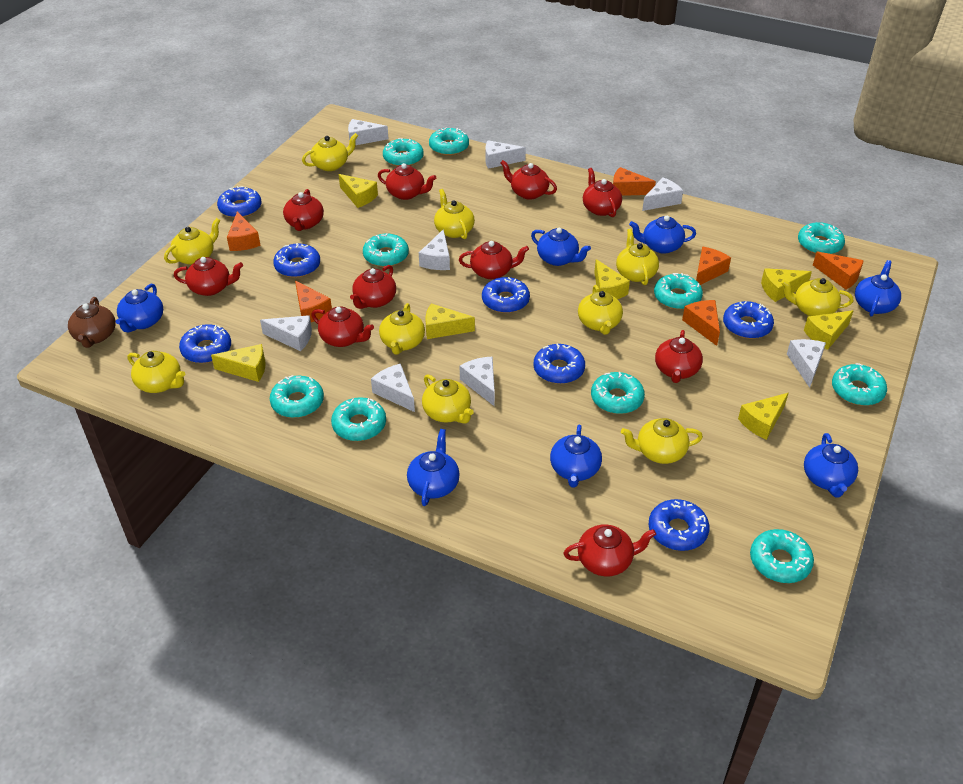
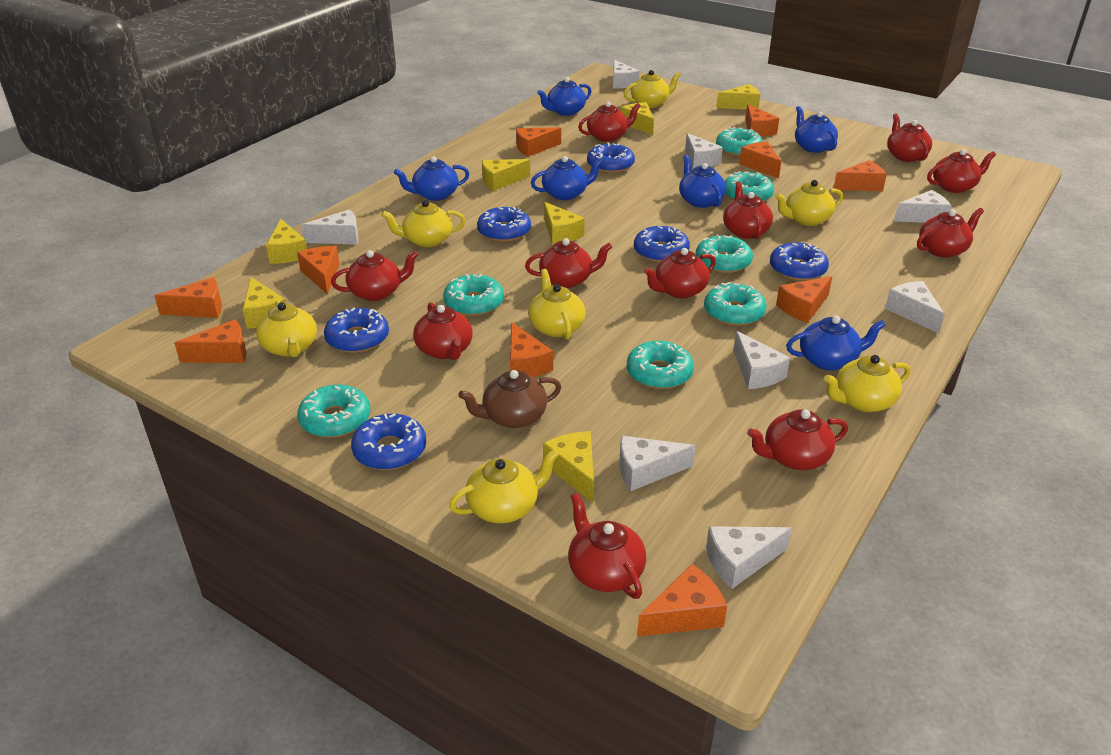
blue donut: [179,324,231,363] [217,186,261,218] [273,243,320,278] [482,277,530,313] [533,343,585,384] [649,499,710,551] [723,301,774,339] = 7 -> [324,308,389,353] [351,413,426,470] [477,207,531,242] [587,143,635,173] [634,226,690,263] [770,242,829,281] = 6
blue teapot: [115,284,163,333] [407,429,460,506] [531,228,591,266] [550,425,602,488] [629,216,696,254] [804,433,858,498] [855,260,901,317] = 7 -> [394,156,469,201] [531,156,603,200] [537,77,592,116] [679,155,726,208] [786,316,886,371] [795,106,838,153] = 6
orange cheese: [227,212,261,251] [295,281,332,322] [613,167,656,196] [682,300,720,346] [696,247,731,285] [813,251,864,290] = 6 -> [154,277,222,318] [174,319,246,363] [297,246,340,294] [510,322,553,377] [516,127,561,157] [637,564,727,636] [739,141,781,178] [745,104,779,137] [776,276,832,323] [833,160,887,191] = 10
red teapot: [174,257,243,296] [283,189,324,231] [311,306,374,347] [350,265,396,309] [378,163,436,200] [459,241,529,279] [500,160,557,200] [564,524,656,577] [583,168,622,217] [655,330,703,383] = 10 -> [331,250,419,301] [413,302,473,360] [525,238,612,288] [568,493,646,599] [578,101,641,142] [644,248,716,298] [723,181,773,239] [747,409,848,470] [887,113,932,162] [917,208,984,258] [927,149,996,193] = 11
turquoise donut: [270,375,324,418] [331,397,386,441] [363,233,409,267] [383,138,424,166] [429,128,469,156] [591,372,645,414] [654,273,703,310] [750,529,814,583] [798,222,845,254] [832,363,887,406] = 10 -> [297,384,370,438] [443,274,504,316] [627,341,694,389] [696,235,753,273] [704,282,767,326] [716,127,763,156] [725,171,774,202] = 7
yellow teapot: [127,351,185,393] [164,218,220,265] [302,133,358,171] [379,303,425,355] [422,374,474,424] [434,189,475,239] [578,285,623,335] [616,229,659,285] [621,418,703,464] [781,278,853,316] = 10 -> [256,300,317,357] [381,200,466,247] [449,450,559,523] [528,269,585,340] [624,70,681,108] [775,180,843,226] [824,355,910,412] = 7

